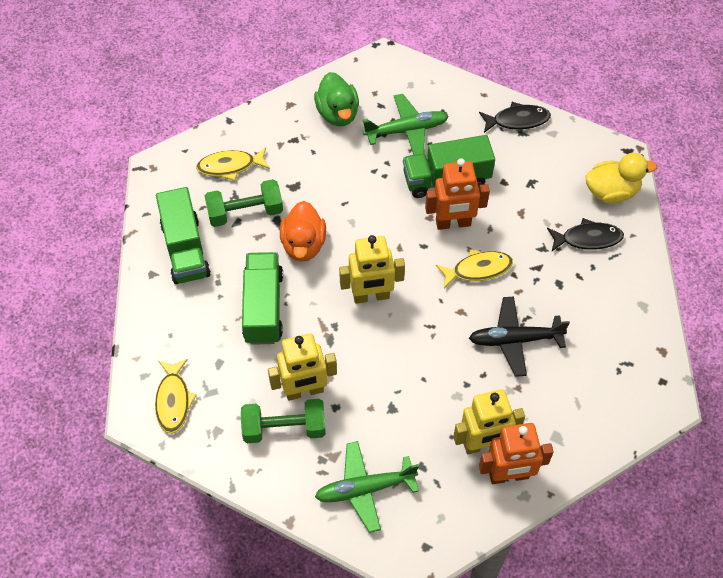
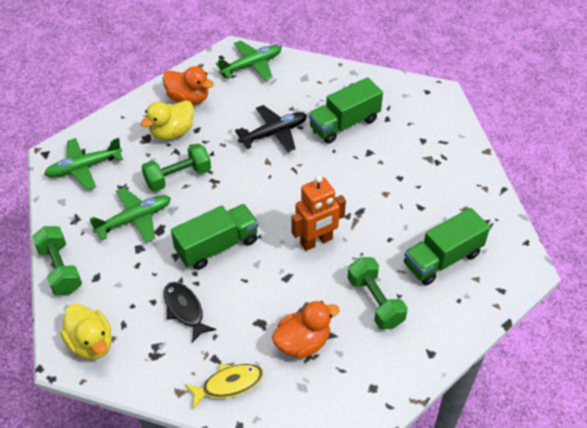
black fish: [479,102,551,133] [547,218,624,251] = 2 -> [164,282,216,343] = 1
green duck: [314,72,359,126] = 1 -> none = 0
green dumbbell: [205,179,283,227] [241,399,326,443] = 2 -> [32,226,82,295] [142,143,211,192] [347,257,408,330] = 3
green plane: [315,441,419,533] [363,94,448,155] = 2 -> [44,138,123,190] [90,187,171,242] [216,40,281,80] = 3
orange duck: [280,201,326,262] = 1 -> [162,66,214,105] [272,301,340,359] = 2
orange robot: [425,158,490,230] [479,423,554,484] = 2 -> [291,175,346,251] = 1
yellow duck: [585,153,657,204] = 1 -> [60,304,112,360] [140,100,194,140] = 2
yellow fish: [155,359,197,434] [196,147,270,181] [436,249,513,289] = 3 -> [185,364,264,409] = 1
yellow robot: [268,334,337,401] [339,235,405,304] [453,389,525,454] = 3 -> none = 0

